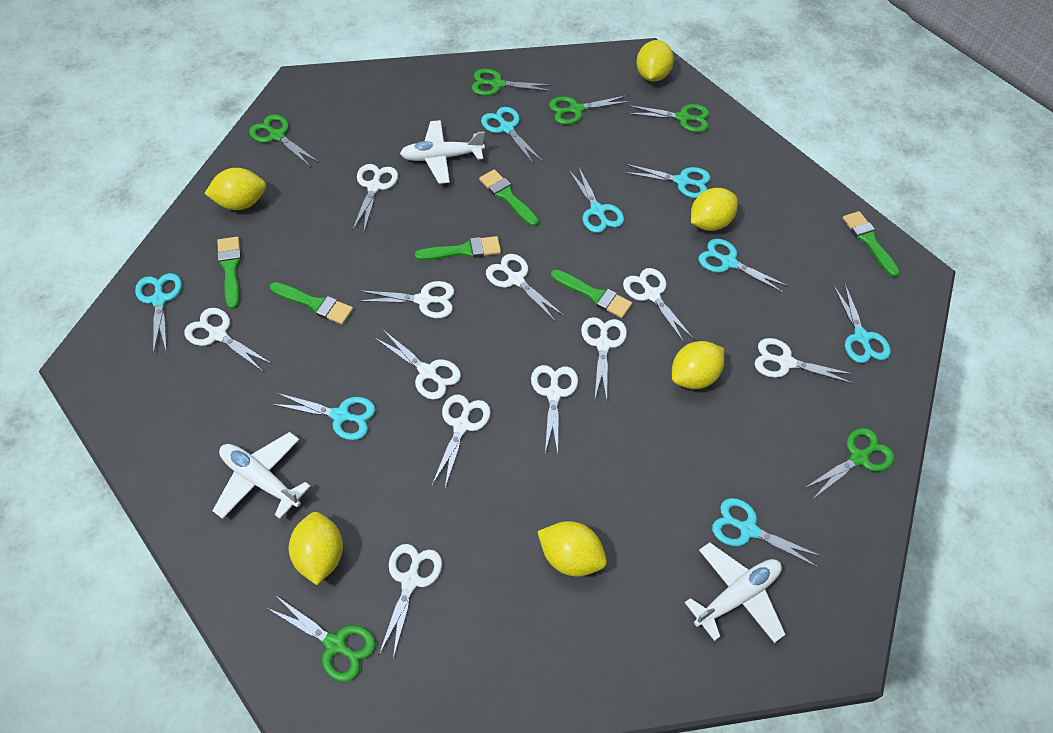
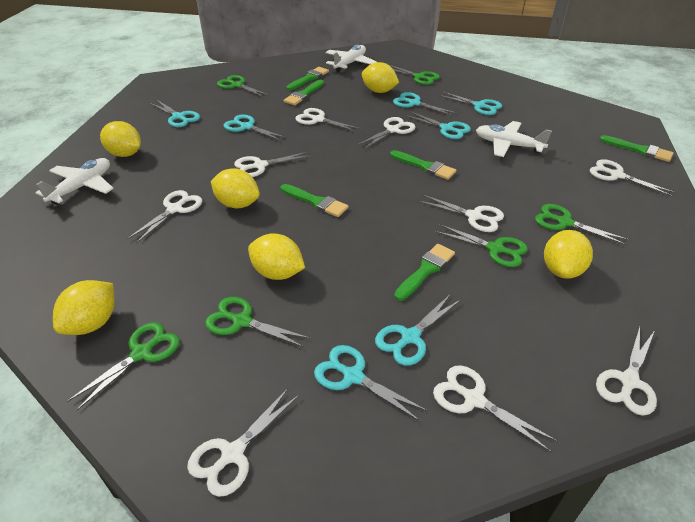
turquoise scissors: [135,273,182,354] [271,393,375,440] [481,107,543,165] [568,166,624,233] [623,164,711,198] [698,238,789,294] [712,498,823,568] [833,284,891,363] = 8 -> [150,99,200,127] [224,114,287,141] [314,345,428,421] [375,295,461,366] [393,92,457,116] [405,111,471,139] [438,91,502,115] = 7
white scissors: [184,308,272,371] [353,164,398,231] [359,281,454,318] [375,330,461,400] [379,544,442,659] [432,394,491,488] [486,254,564,322] [531,365,578,454] [581,317,627,400] [623,268,694,343] [754,338,854,384] = 11 -> [127,190,202,244] [187,388,299,497] [234,152,311,177] [295,108,361,132] [357,117,415,149] [418,194,504,232] [433,365,557,452] [590,159,675,197] [596,326,657,416] = 9

